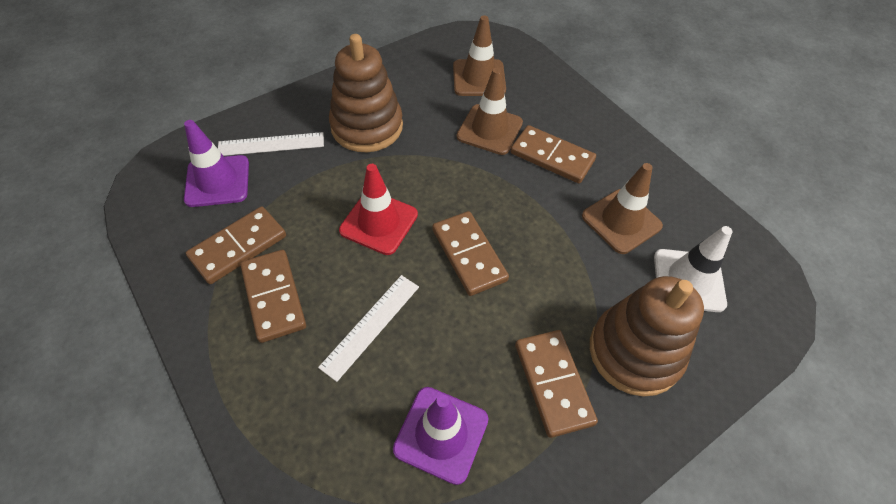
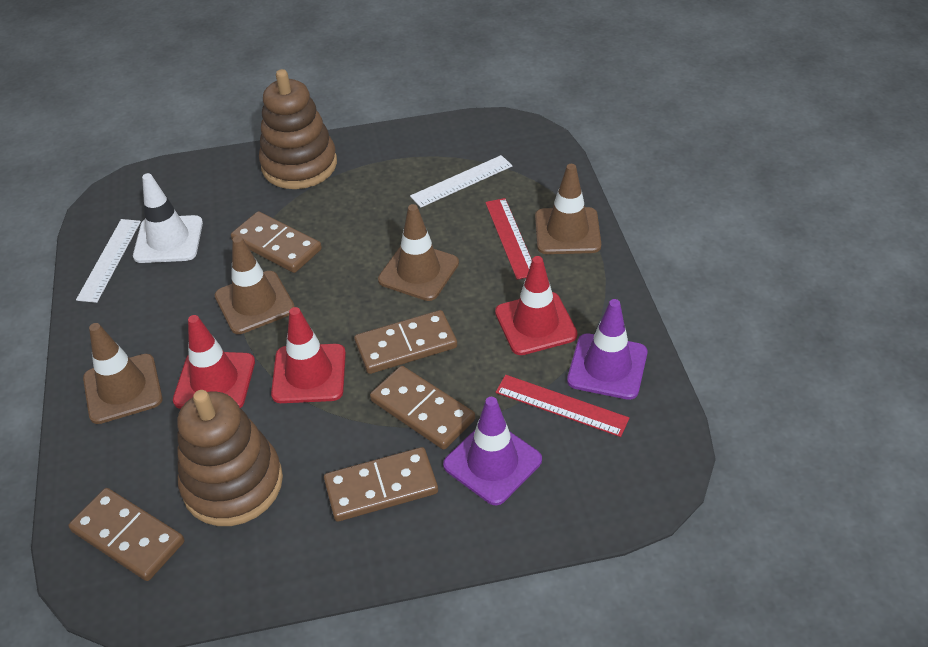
brown traffic cone: [453,15,506,96] [457,68,523,155] [582,163,663,254] = 3 -> [83,323,163,424] [215,236,295,334] [378,204,459,301] [535,164,601,254] = 4
red ruler: none = 0 -> [485,198,532,280] [496,375,629,437] = 2
red traffic cone: [339,164,418,255] = 1 -> [173,315,255,409] [271,307,346,403] [495,256,578,355] = 3

